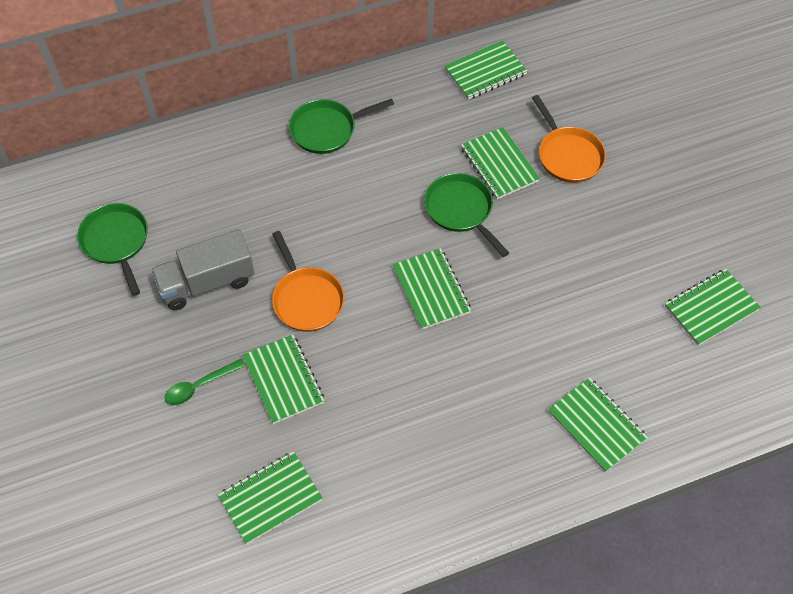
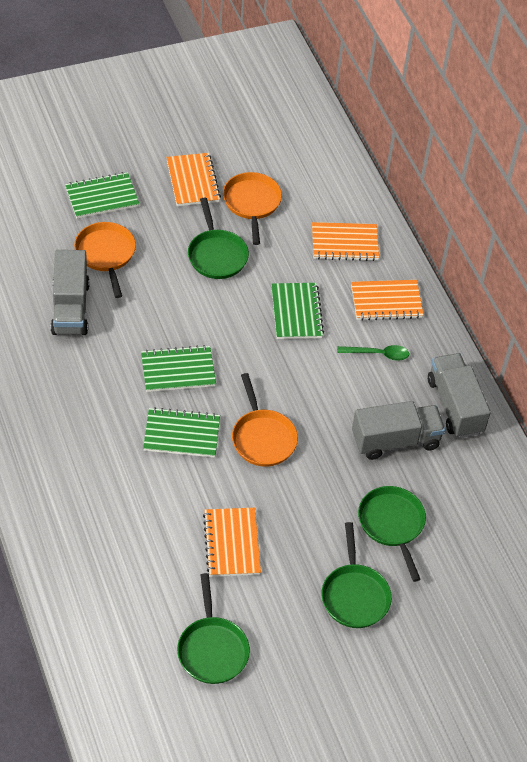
green notebook: [218,451,323,544] [242,335,324,424] [393,248,471,329] [444,40,527,100] [461,127,540,199] [548,378,648,472] [665,269,761,346] = 7 -> [65,172,139,219] [141,345,216,392] [143,407,220,458] [271,283,324,339] = 4
green pan: [77,203,148,296] [289,99,394,154] [424,173,509,257] = 3 -> [177,573,250,684] [188,197,249,279] [322,522,392,628] [358,486,426,582] = 4
grey truck: [151,229,255,310] = 1 -> [51,250,90,335] [352,401,445,460] [428,353,491,438] = 3
orange notebook: none = 0 -> [166,153,221,206] [203,508,261,577] [312,222,379,261] [351,280,424,321] = 4
orange pan: [272,231,345,332] [532,95,606,183] = 2 -> [74,222,136,298] [223,172,282,245] [232,373,298,467] = 3

